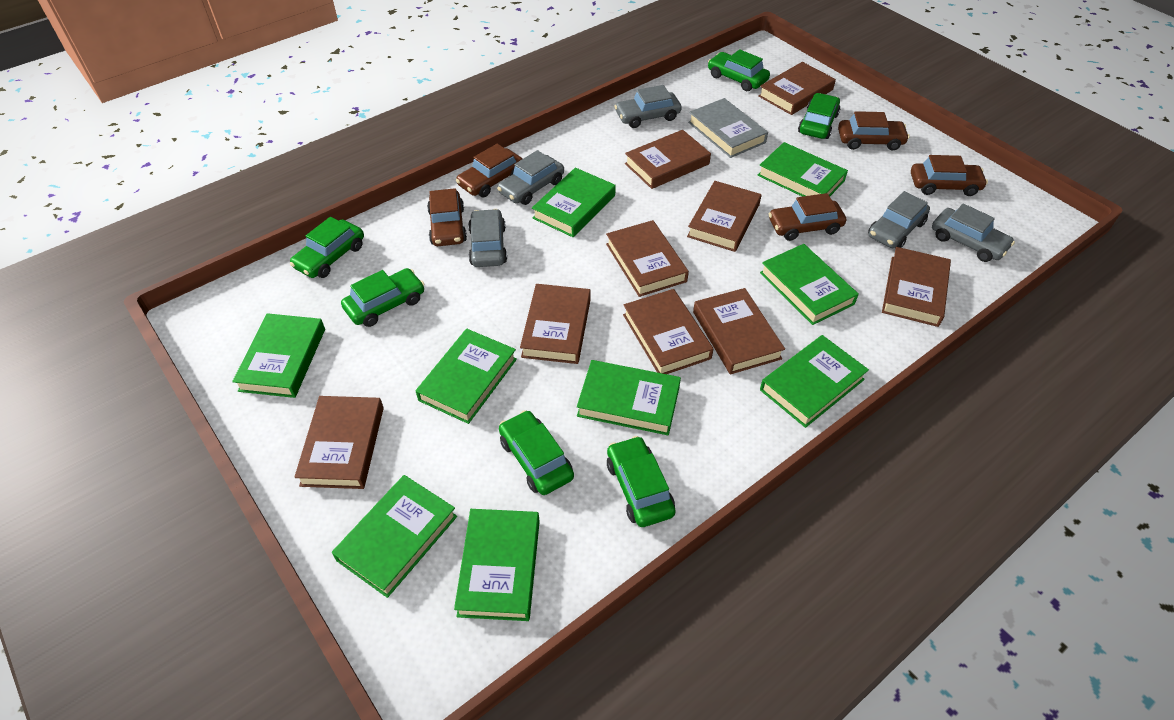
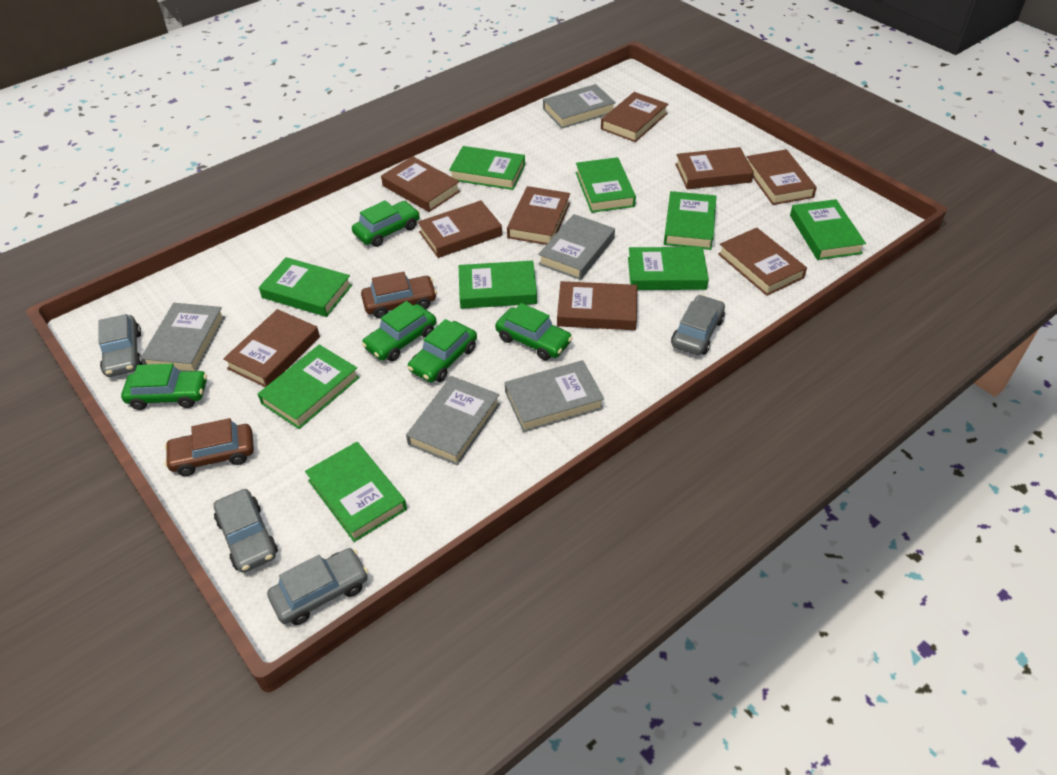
brown car: [427,188,467,246] [456,144,523,197] [769,193,846,241] [838,111,910,151] [911,155,988,196] = 5 -> [164,418,254,476] [361,272,437,319] = 2
green car: [290,217,364,278] [341,268,424,327] [499,410,574,495] [607,436,676,527] [708,49,770,91] [798,93,840,139] = 6 -> [121,364,207,410] [352,200,420,247] [362,301,436,362] [408,319,477,382] [495,303,572,361] = 5
grey book: [688,98,768,158] = 1 -> [140,303,225,372] [406,376,500,465] [505,360,604,432] [538,214,615,280] [543,84,616,128] = 5
grey car: [468,209,507,267] [497,150,564,205] [614,85,682,128] [868,191,930,248] [932,204,1015,262] = 5 -> [98,314,143,377] [214,489,278,573] [267,548,368,625] [671,295,725,355] = 4

